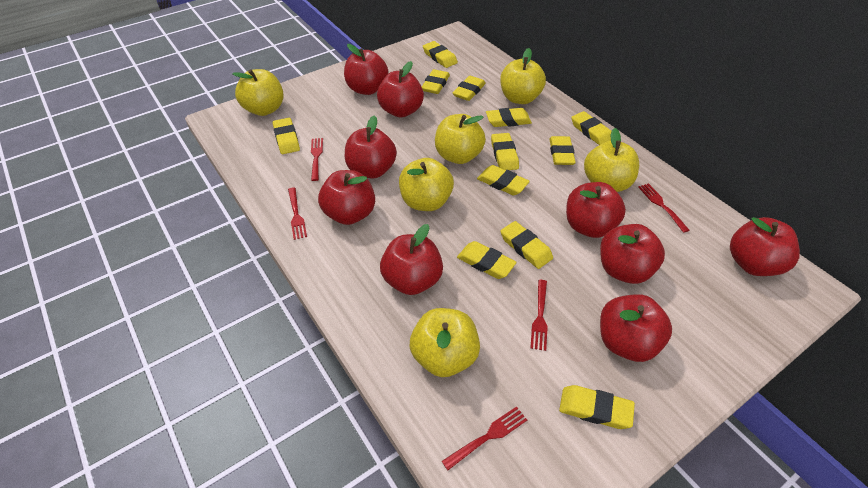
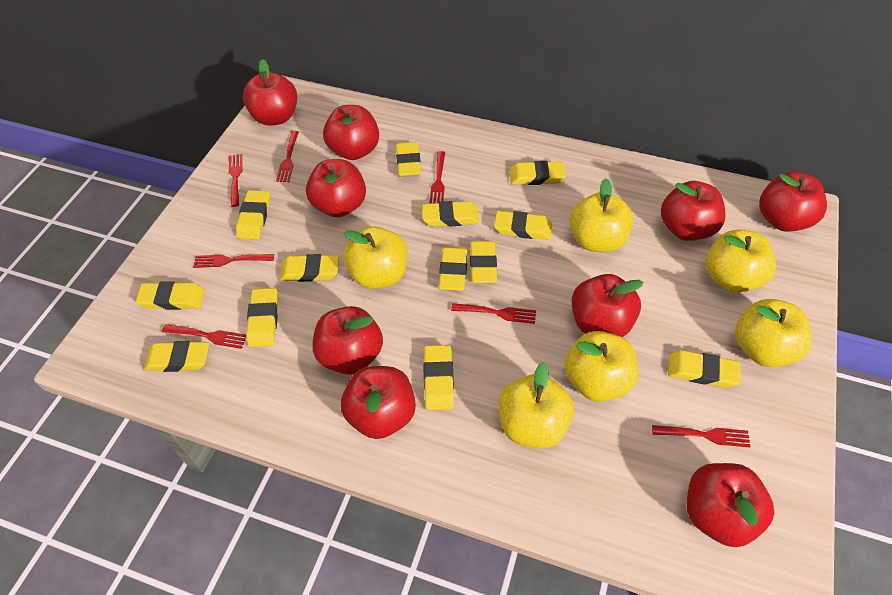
red fork: [288,187,307,240] [311,138,323,181] [442,406,527,470] [530,280,548,351] [638,183,690,233] = 5 -> [162,324,246,349] [193,254,274,268] [229,154,242,207] [276,131,299,182] [429,151,445,204] [451,303,536,324] [652,425,751,447] = 7
yellow eraser: [273,118,300,154] [422,69,450,94] [423,41,458,68] [453,76,486,101] [457,241,517,279] [477,165,530,195] [486,108,532,127] [491,133,519,170] [500,221,553,269] [550,136,576,165] [559,385,635,429] [571,111,612,145] = 12 -> [136,281,205,310] [143,341,209,372] [236,190,270,239] [246,288,278,347] [279,254,339,282] [396,142,421,177] [422,201,479,227] [424,345,454,410] [439,247,468,291] [470,241,497,283] [494,211,552,240] [509,161,566,185] [668,350,740,388] = 13

